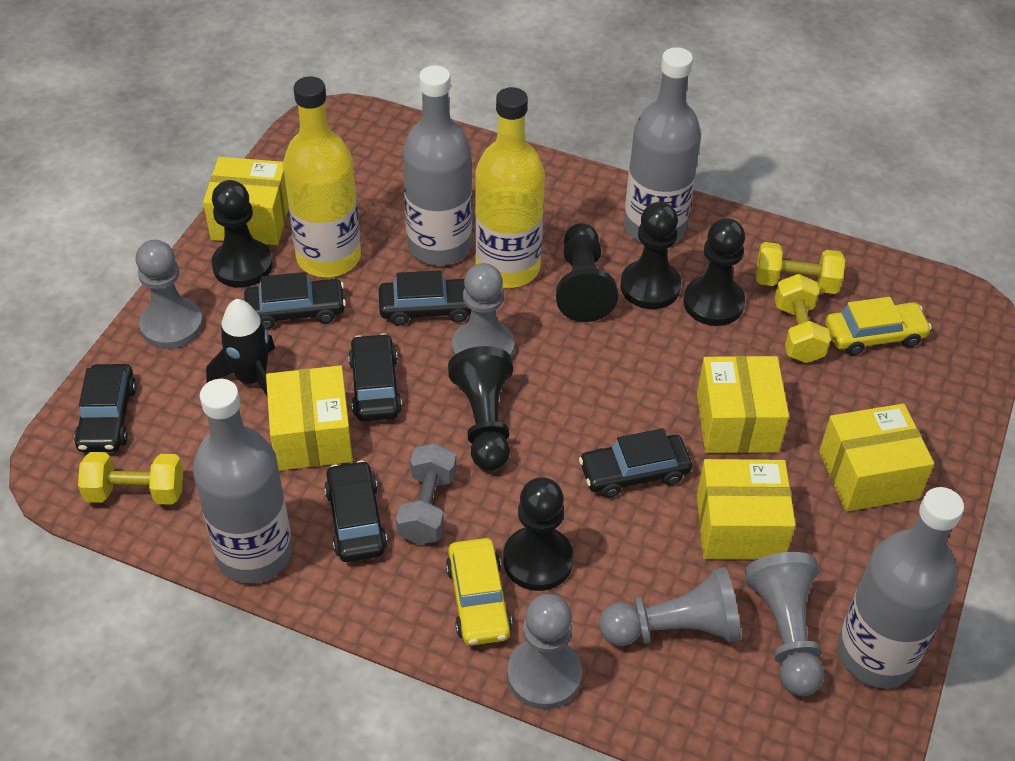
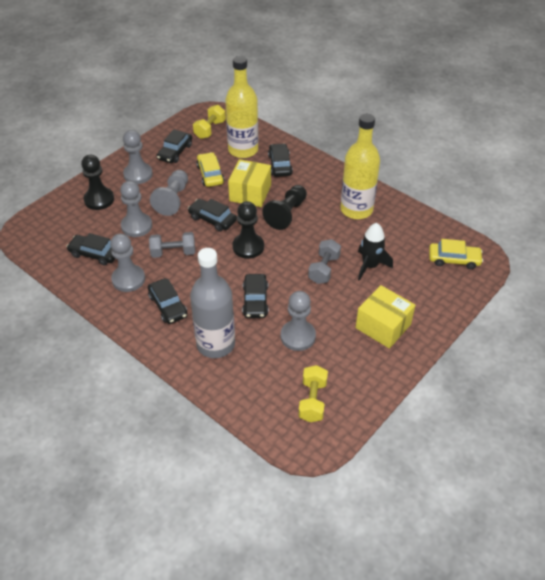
black pawn: [211,180,273,288] [448,346,513,471] [503,477,573,591] [556,223,618,322] [620,202,681,309] [683,218,745,326] = 6 -> [81,155,114,210] [232,201,264,259] [262,185,307,230] = 3
grey bottle: [193,379,293,583] [403,65,472,266] [624,47,701,242] [837,487,964,688] = 4 -> [190,248,235,358] = 1
grey dumbbell: [396,443,456,545] = 1 -> [149,232,195,258] [308,239,341,284] = 2
yellow box: [203,157,288,245] [266,365,353,471] [697,356,789,453] [697,459,795,560] [819,404,934,512] = 5 -> [228,159,271,207] [355,285,415,349] = 2
yellow dumbbell: [78,452,183,505] [756,242,845,294] [775,274,831,363] = 3 -> [193,105,226,139] [298,365,328,422] = 2

